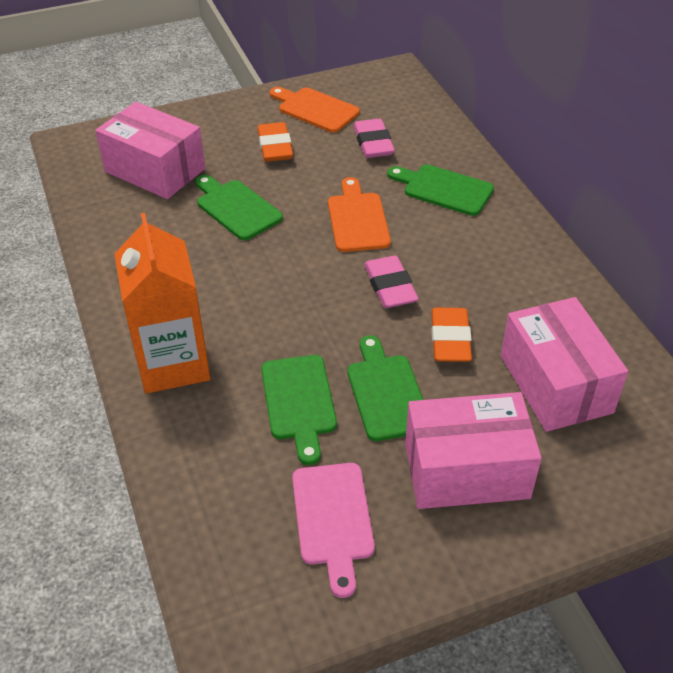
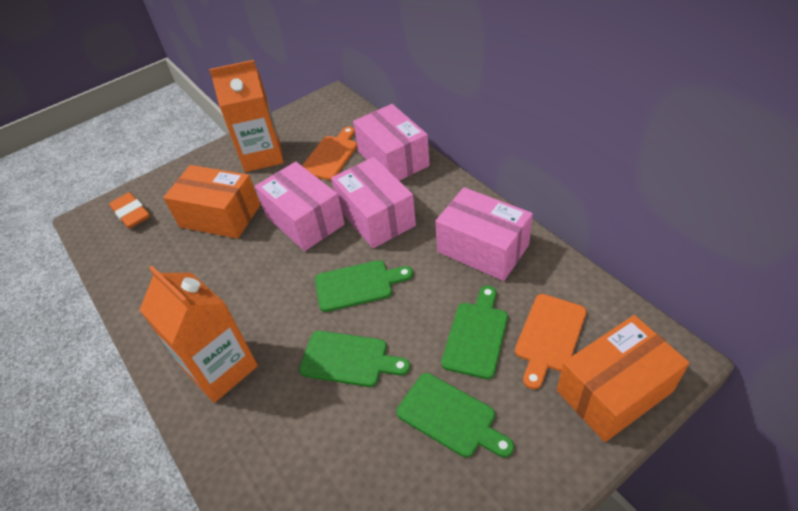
orange box: none = 0 -> [163,165,260,239] [557,315,689,442] = 2
orange carton: [115,213,210,394] = 1 -> [140,266,258,403] [209,60,284,172] = 2
orange eraser: [258,122,293,162] [431,308,472,362] = 2 -> [109,192,150,229] = 1
pink box: [95,102,205,199] [405,392,542,509] [501,297,628,432] = 3 -> [255,162,345,251] [331,157,416,248] [353,104,430,181] [436,187,533,281] = 4
pink cutting board: [292,463,375,598] = 1 -> none = 0
pink eraser: [353,119,395,158] [364,256,419,308] = 2 -> none = 0

